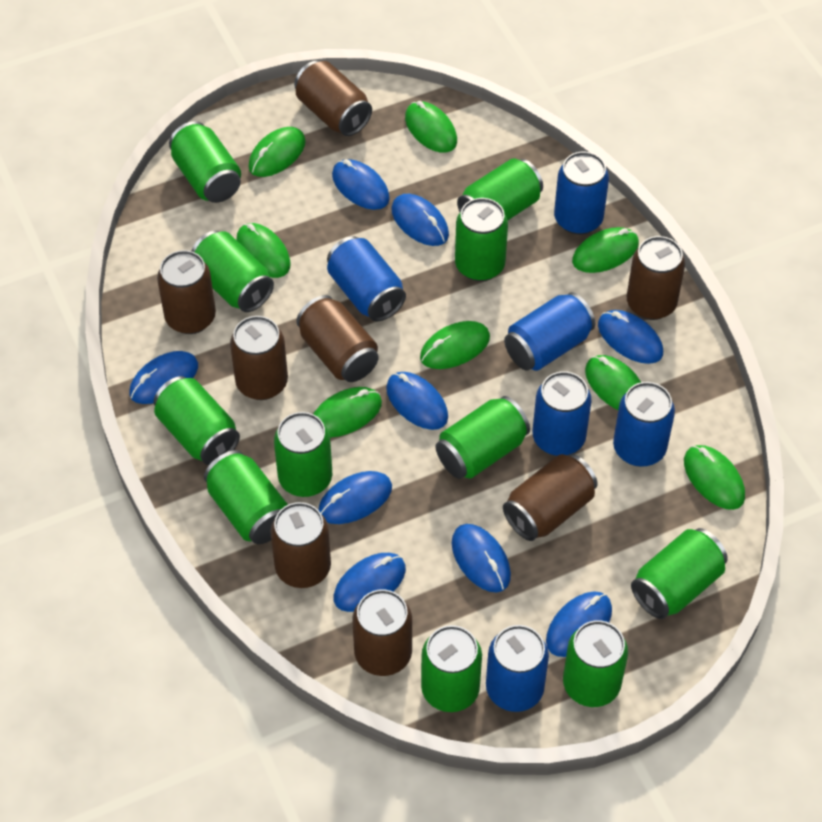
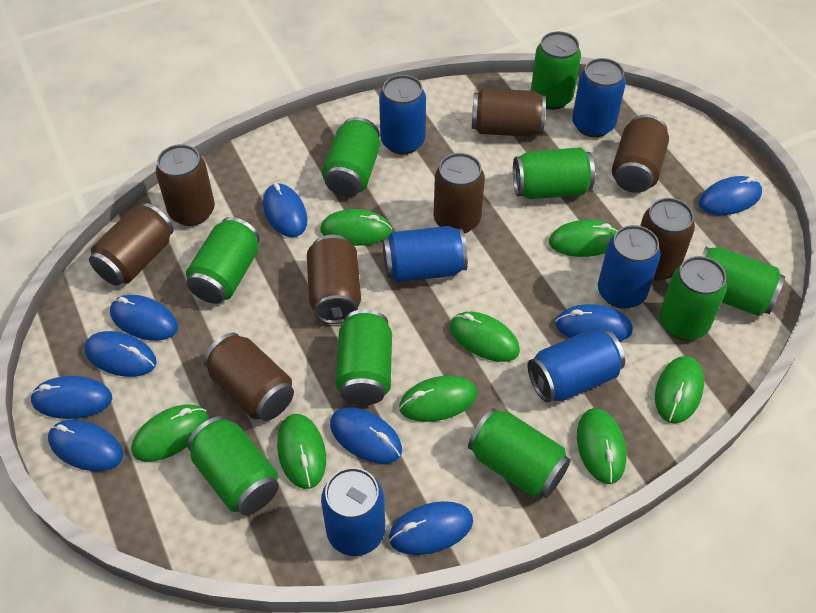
green can: [154,376,240,465] [169,121,241,203] [192,231,274,312] [204,450,288,544] [274,412,332,497] [421,625,482,712] [435,396,530,479] [455,198,508,281] [457,158,543,220] [563,620,628,707] [631,528,728,619] = 11 -> [186,217,260,304] [187,416,279,515] [322,117,380,197] [335,309,392,405] [468,408,571,498] [513,147,595,199] [531,31,581,110] [659,256,727,340] [702,247,785,316] = 9

